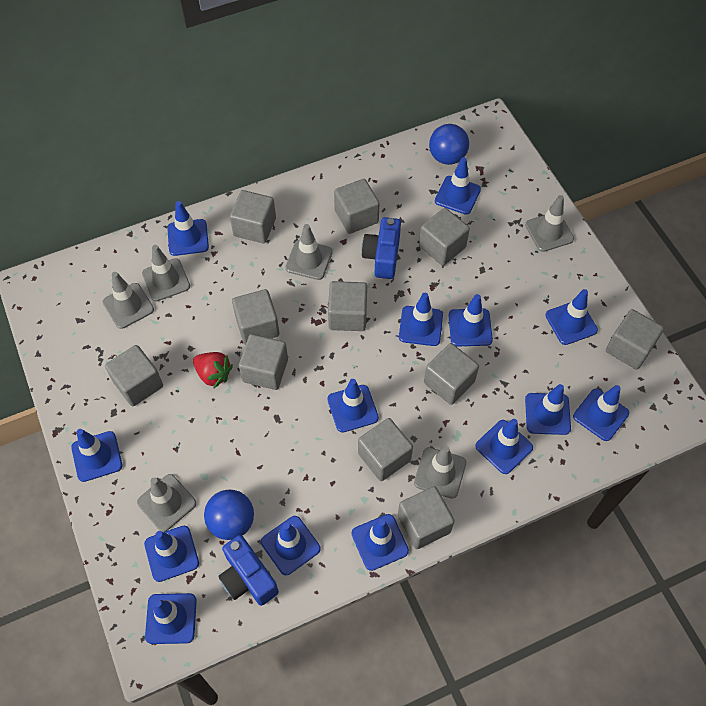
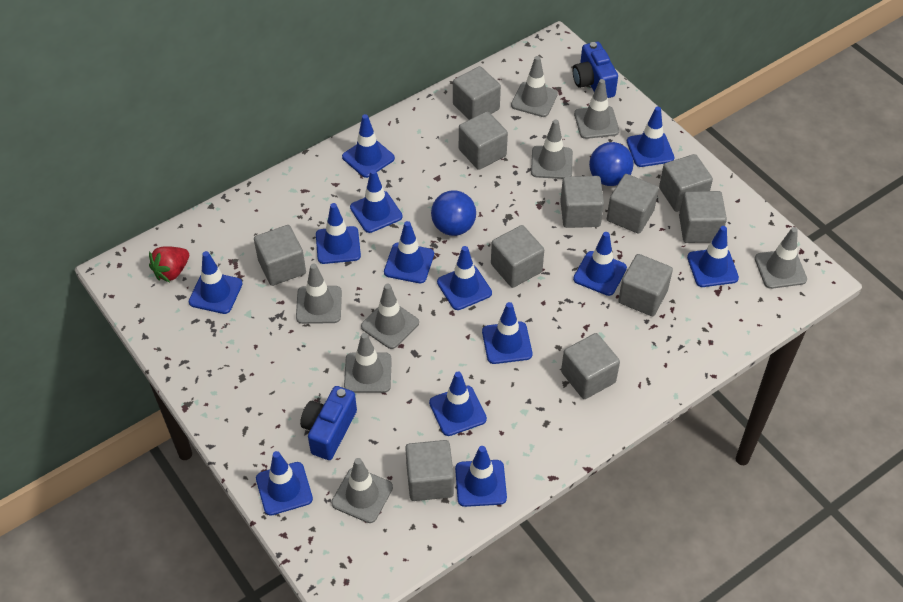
blue traffic cone: [71,429,122,482] [144,526,199,582] [145,593,197,644] [167,201,209,256] [261,516,321,575] [327,379,379,433] [351,514,409,571] [399,293,443,346] [435,157,481,215] [448,294,493,347] [475,419,533,474] [525,384,571,435] [545,289,598,345] [573,385,629,441] = 14 -> [189,251,243,314] [256,451,313,516] [316,203,361,264] [342,114,395,178] [350,169,403,233] [384,221,434,283] [429,371,487,436] [437,246,492,310] [455,446,507,507] [482,302,532,364] [573,232,627,296] [627,106,674,167] [687,226,739,287] = 13
grey traffic cone: [103,272,154,329] [137,474,196,532] [142,245,190,301] [285,224,333,280] [414,446,466,499] [525,195,574,252] = 6 -> [296,264,342,324] [331,458,393,523] [344,333,392,393] [361,284,419,349] [511,56,558,117] [531,120,573,179] [574,79,619,139] [755,227,807,289] = 8

